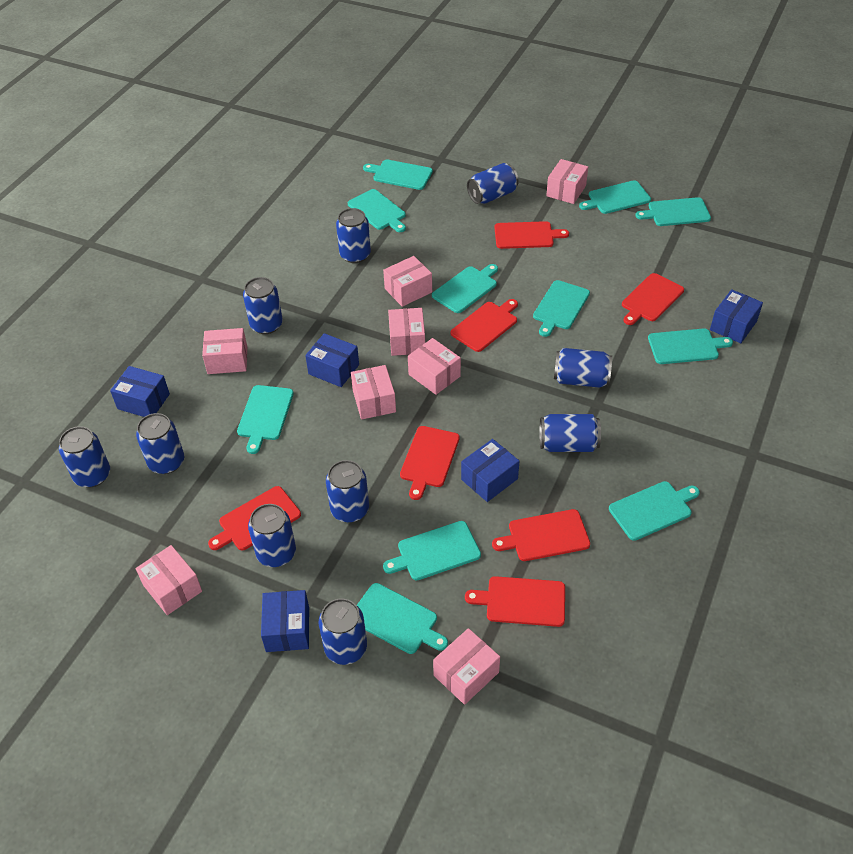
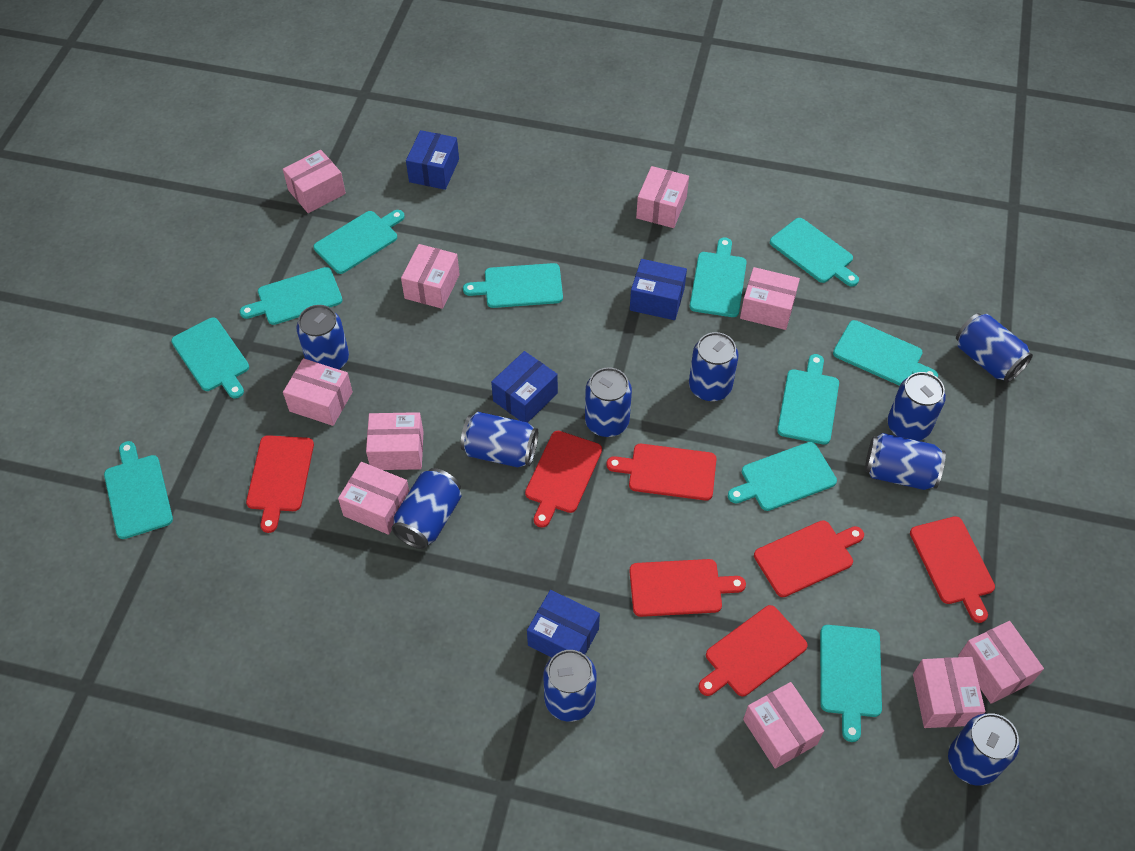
blue box: [110,366,170,417] [261,590,309,652] [305,333,359,387] [461,439,519,502] [710,289,763,343] = 5 -> [406,130,459,190] [491,351,558,422] [527,590,600,657] [630,259,687,320] = 4
pink box: [136,545,202,615] [202,328,247,374] [351,365,396,420] [383,256,432,307] [388,308,425,356] [408,338,461,395] [433,628,500,705] [546,159,588,204] = 8 -> [283,150,346,213] [283,358,353,426] [338,462,409,535] [366,412,424,470] [401,244,460,309] [636,166,689,228] [740,267,800,330] [743,682,824,769] [913,657,985,728] [958,621,1044,703] = 10

